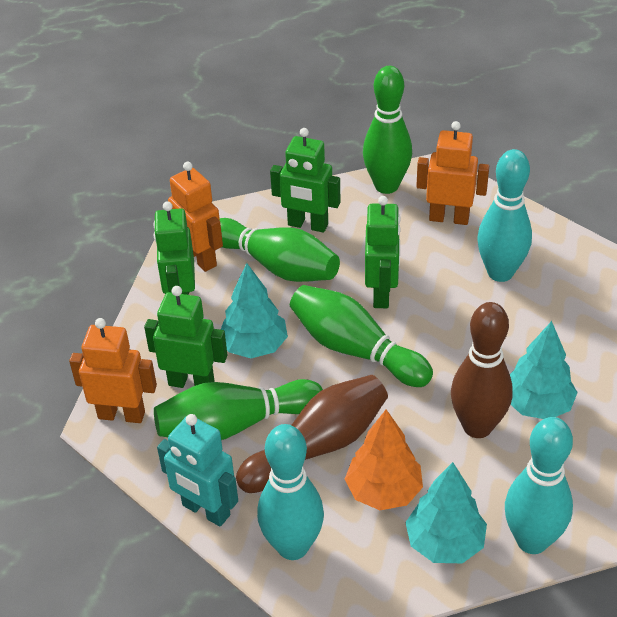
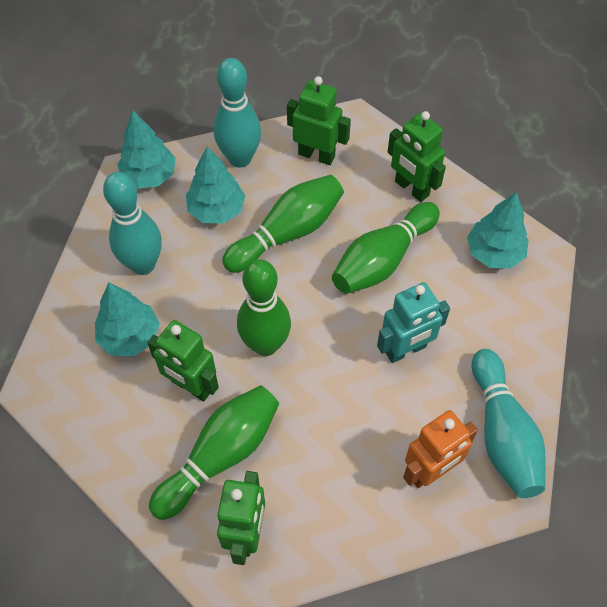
brown bowling pin: [236,375,388,493] [451,302,513,438] = 2 -> none = 0
orange robot: [69,318,157,423] [168,161,223,272] [416,121,489,225] = 3 -> [403,410,478,488] = 1
orange tree: [345,409,423,510] = 1 -> none = 0
turquoise tree: [221,263,288,358] [405,462,487,563] [510,321,578,419] = 3 -> [95,283,160,356] [117,111,176,189] [186,146,245,223] [467,192,529,269] = 4

